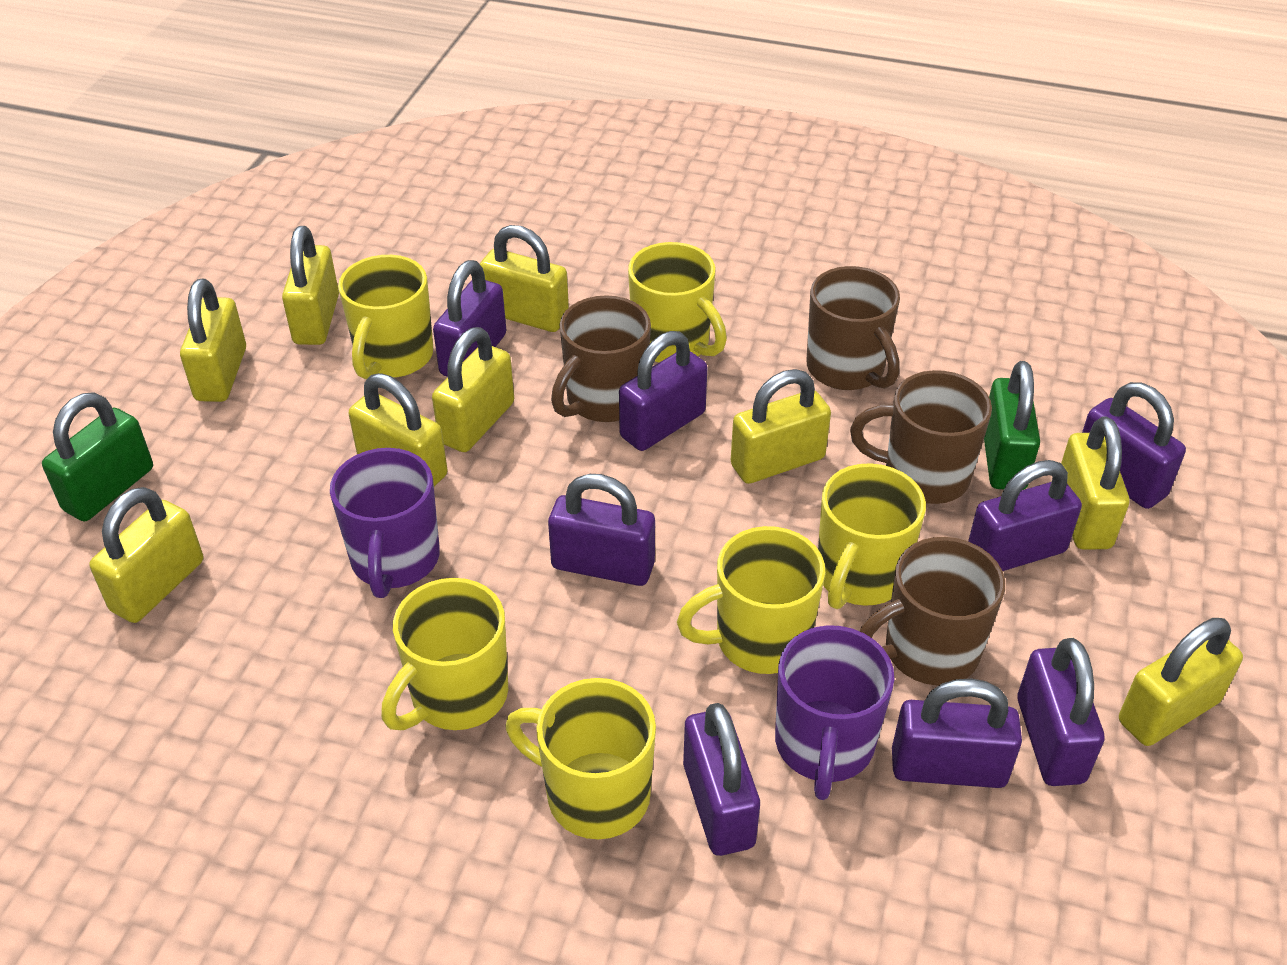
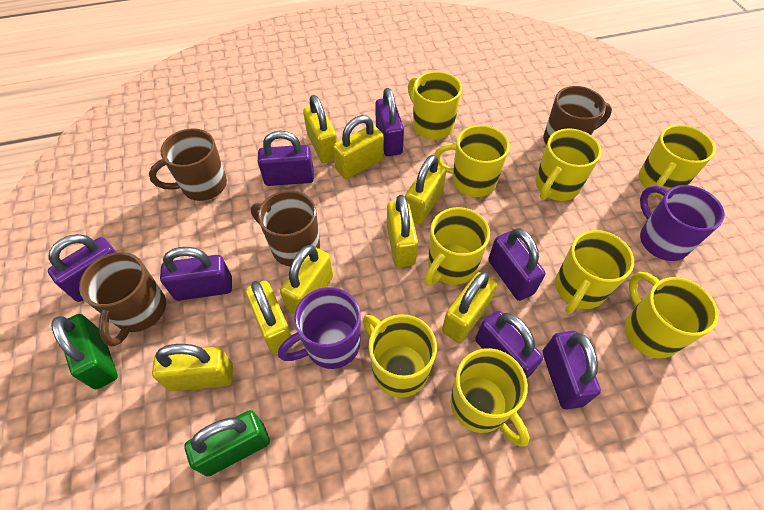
purple padlock: [433,260,506,377] [548,474,655,586] [619,331,707,451] [683,703,760,856] [892,679,1022,788] [968,460,1082,571] [1017,638,1105,786] [1082,382,1186,509] = 8 -> [48,234,116,302] [160,247,232,301] [258,131,314,186] [375,88,404,156] [476,311,543,379] [488,228,545,301] [543,331,601,409] = 7
yellow mug: [338,255,433,379] [381,578,508,730] [505,678,656,839] [628,242,727,363] [677,526,825,674] [818,463,926,609] = 6 -> [363,314,437,398] [408,71,462,140] [424,207,490,286] [434,125,510,197] [450,348,530,446] [535,128,602,201] [555,230,634,314] [625,272,719,358] [639,125,715,197] = 9
yellow padlock: [89,487,203,623] [180,279,246,402] [282,226,339,345] [348,373,447,486] [432,327,514,452] [480,225,569,332] [731,369,831,484] [1061,417,1129,550] [1119,618,1243,746] = 9 -> [152,344,233,391] [245,281,294,355] [280,245,333,314] [303,95,337,163] [333,115,384,179] [387,195,418,267] [405,155,447,225] [442,272,497,343] = 8

